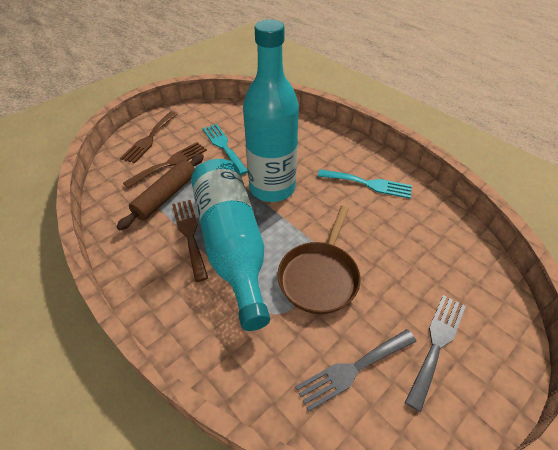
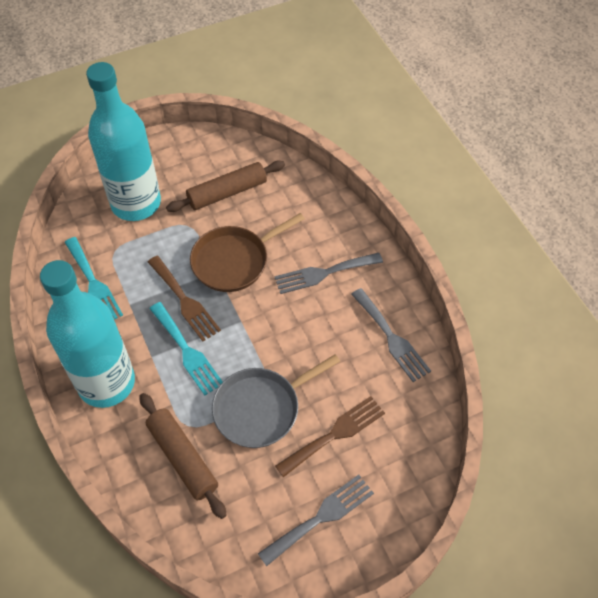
brown fork: [120,111,177,163] [123,142,207,188] [172,200,208,282] = 3 -> [148,256,221,341] [275,396,385,477] = 2
brown rolling pin: [117,154,204,230] = 1 -> [139,393,227,519] [166,161,285,212] = 2
grey fork: [295,329,417,412] [405,295,466,412] = 2 -> [258,475,374,567] [274,253,383,294] [351,288,431,382] = 3
grey pan: none = 0 -> [212,354,340,448] = 1

